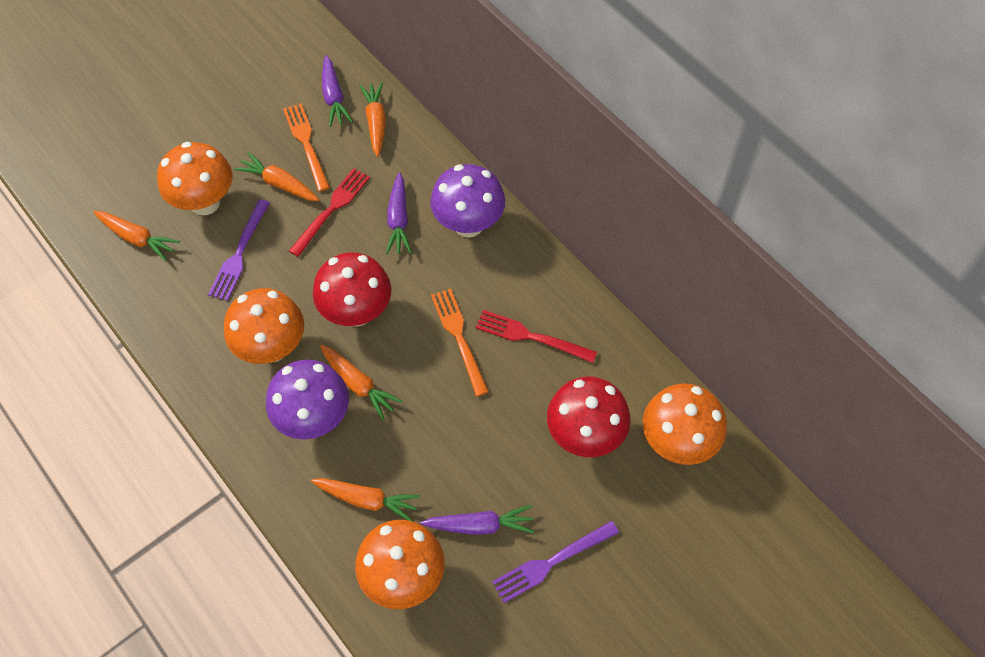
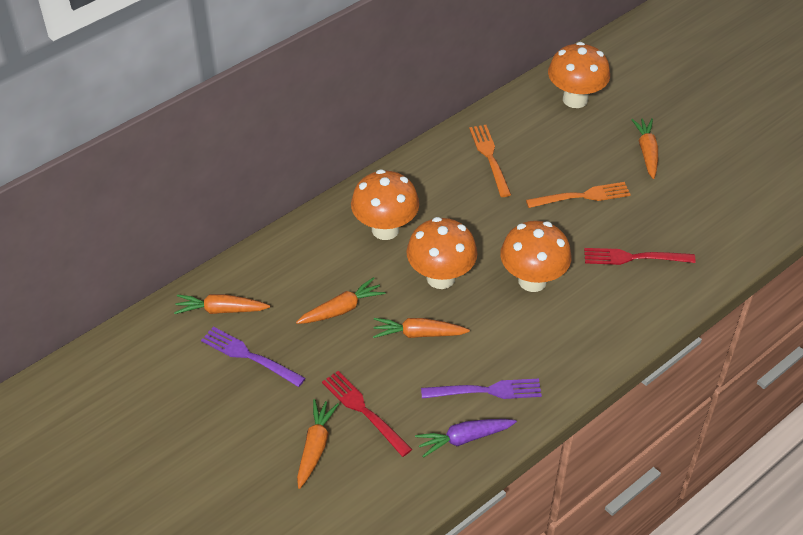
purple carrot: [322,55,353,127] [386,172,412,254] [420,505,534,535] = 3 -> [415,419,517,458] = 1
purple mushroom: [266,359,349,440] [430,164,505,238] = 2 -> none = 0
red mushroom: [313,252,391,327] [547,377,630,457] = 2 -> none = 0

